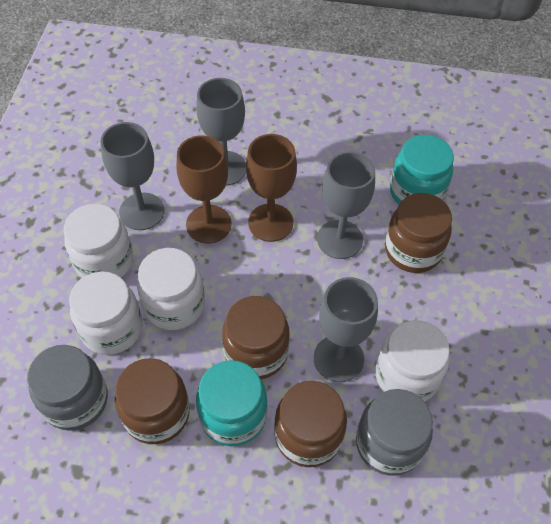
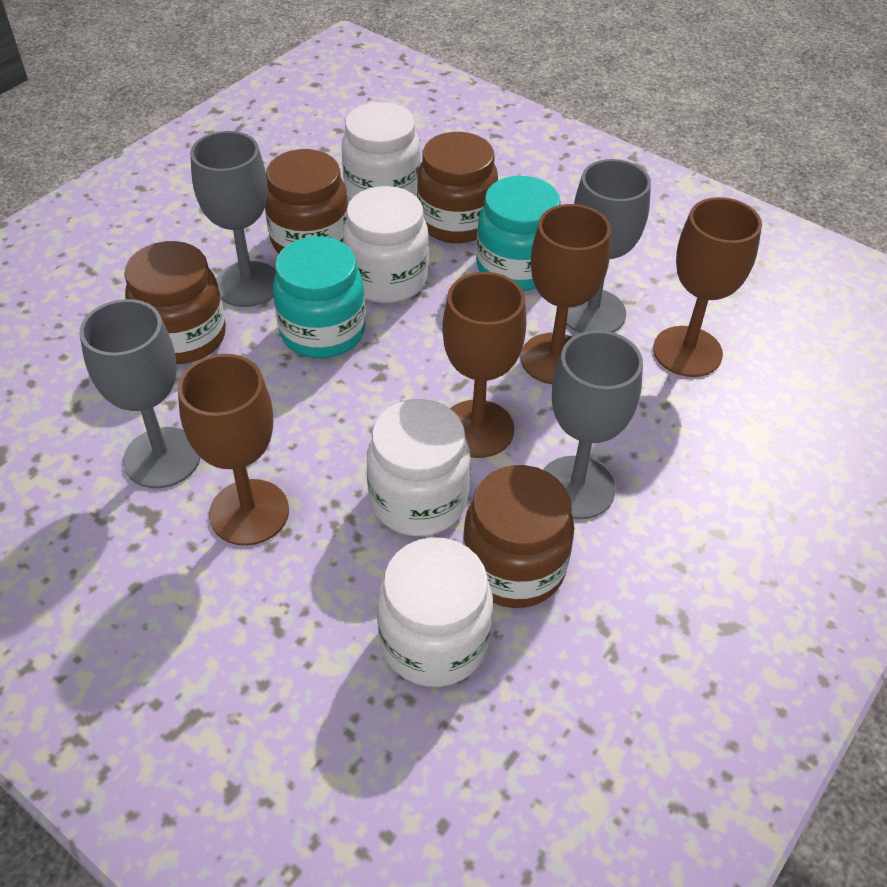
brown goblet: [176,135,232,243] [246,134,297,242] = 2 -> [178,354,289,546] [442,272,526,458] [521,204,611,384] [653,197,762,377] = 4
grey jar: [27,345,108,431] [356,389,433,476] = 2 -> none = 0

